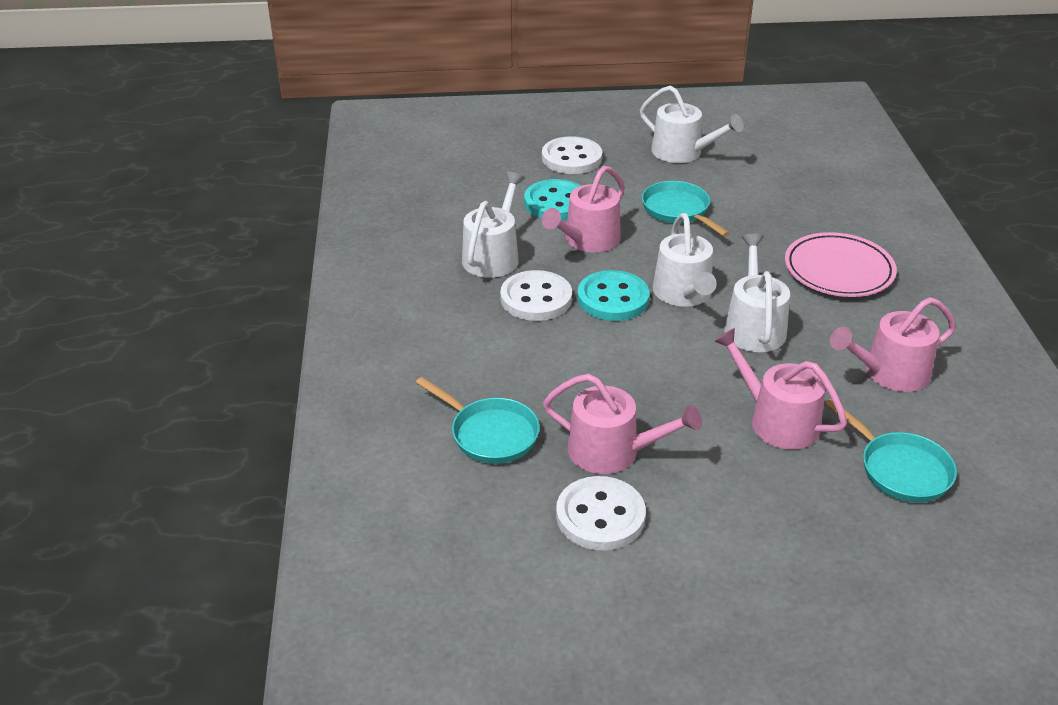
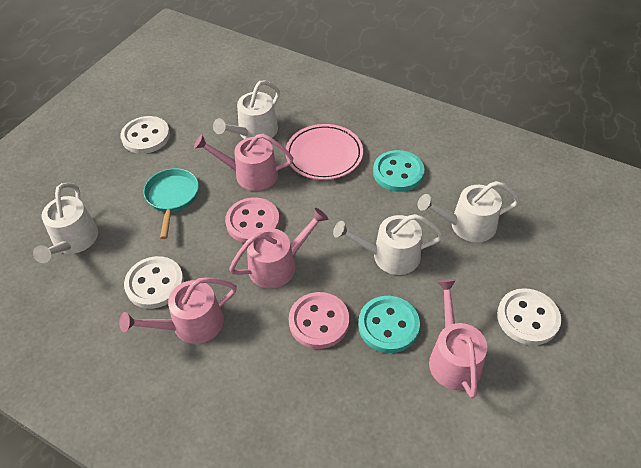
pink button: none = 0 -> [225,197,280,243] [288,292,349,349] = 2
turquoise pan: [416,377,540,464] [642,181,730,237] [825,399,957,502] = 3 -> [144,168,199,239] = 1

